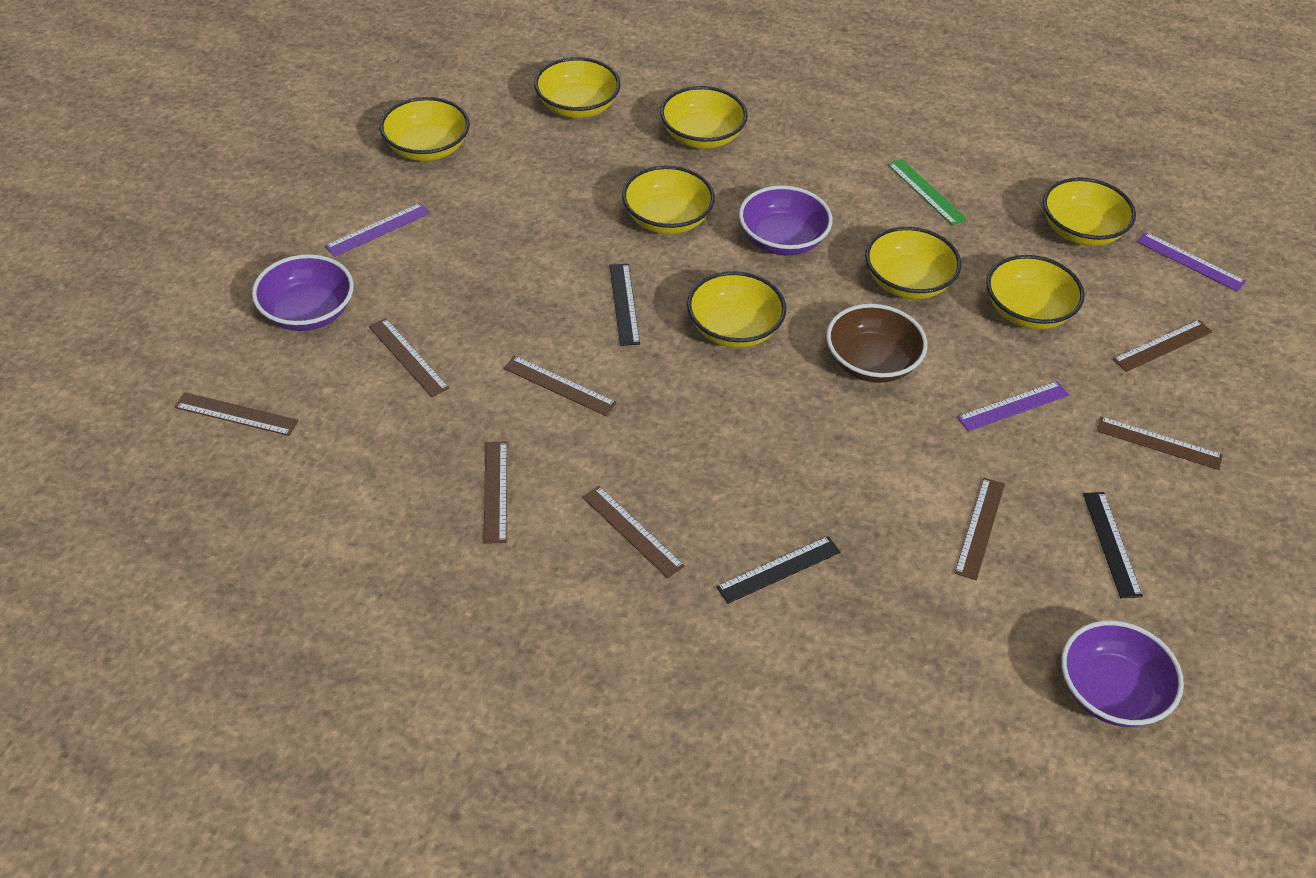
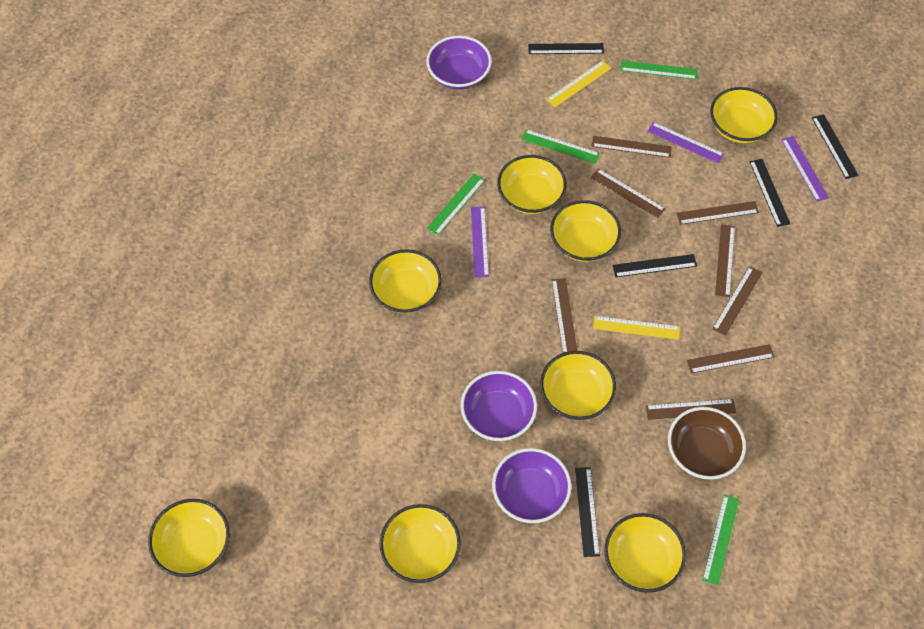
black ruler: [609,264,640,346] [716,536,840,604] [1083,492,1143,598] = 3 -> [528,43,604,54] [575,467,600,557] [612,254,697,277] [749,159,790,227] [812,114,859,179] = 5
green ruler: [888,159,967,226] = 1 -> [427,174,485,235] [521,129,600,164] [620,61,697,80] [702,494,739,585] = 4
yellow ruler: none = 0 -> [546,61,611,107] [593,316,680,340] = 2

